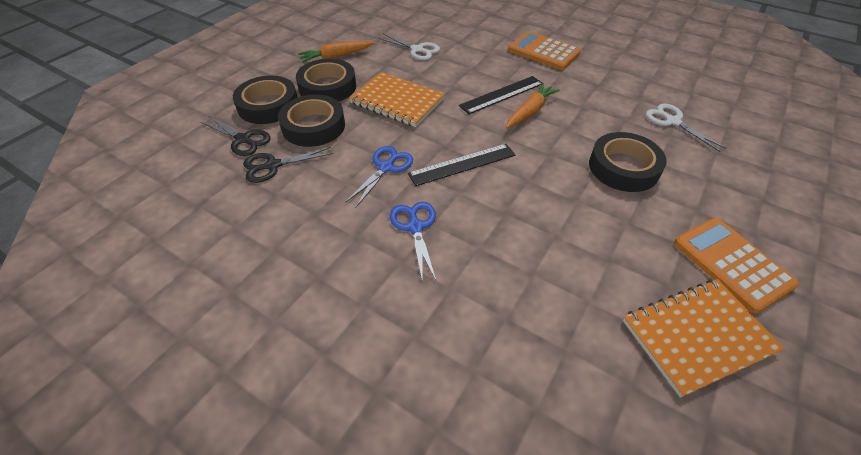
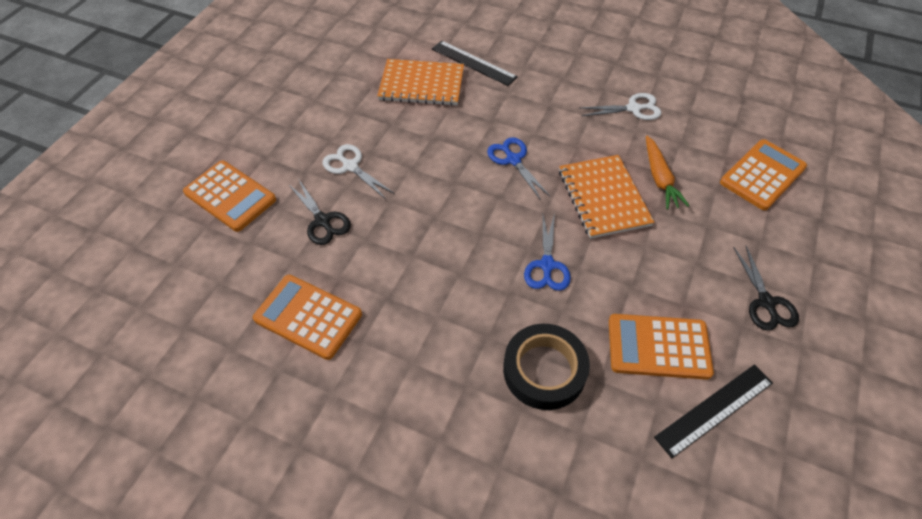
black tape: [233,75,298,124] [278,94,345,147] [296,59,356,101] [589,132,667,192] = 4 -> [503,324,590,410] = 1
orange calculator: [508,31,581,70] [674,218,799,313] = 2 -> [183,161,276,232] [253,275,362,360] [609,314,714,380] [720,139,807,210] = 4
orange carrot: [298,41,374,63] [506,83,560,128] = 2 -> [646,135,689,210] = 1

